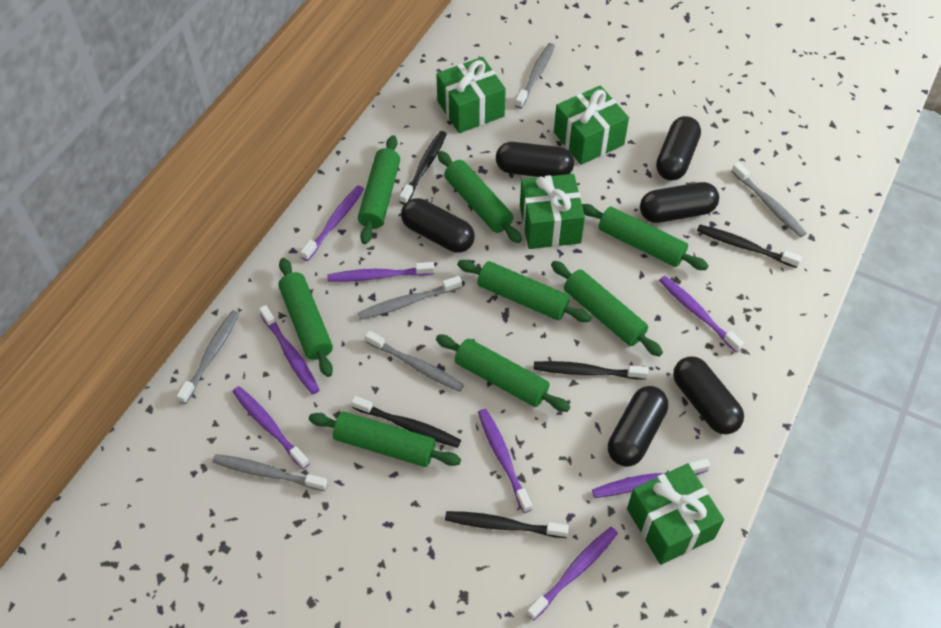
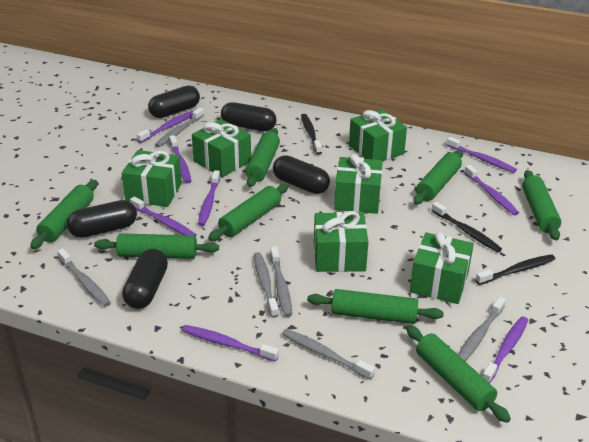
black capsule: [401,198,475,253] [496,142,574,177] [608,386,668,467] [640,182,719,223] [656,116,701,180] [673,356,744,434] = 6 -> [67,200,137,238] [122,249,168,309] [148,86,200,118] [221,102,276,131] [273,155,330,194] = 5
black toothbrush: [351,396,461,448] [399,131,447,204] [445,511,569,538] [533,361,648,380] [697,224,802,268] = 5 -> [301,114,322,154] [431,202,502,252] [475,254,555,285] = 3
green gift: [436,57,506,133] [520,174,585,249] [554,85,629,165] [627,463,724,565] = 4 -> [122,150,182,207] [192,119,251,177] [314,211,369,272] [334,154,383,214] [349,109,407,161] [410,232,474,304] = 6

